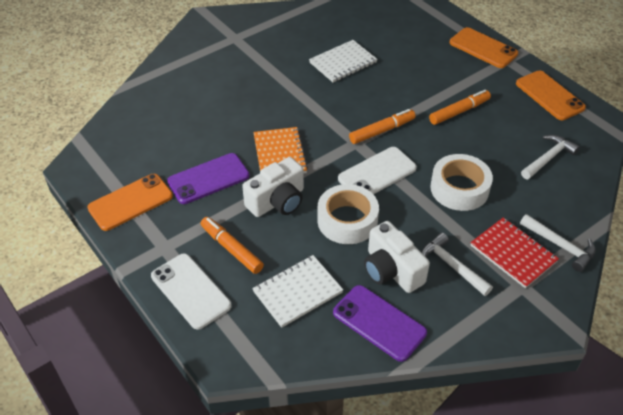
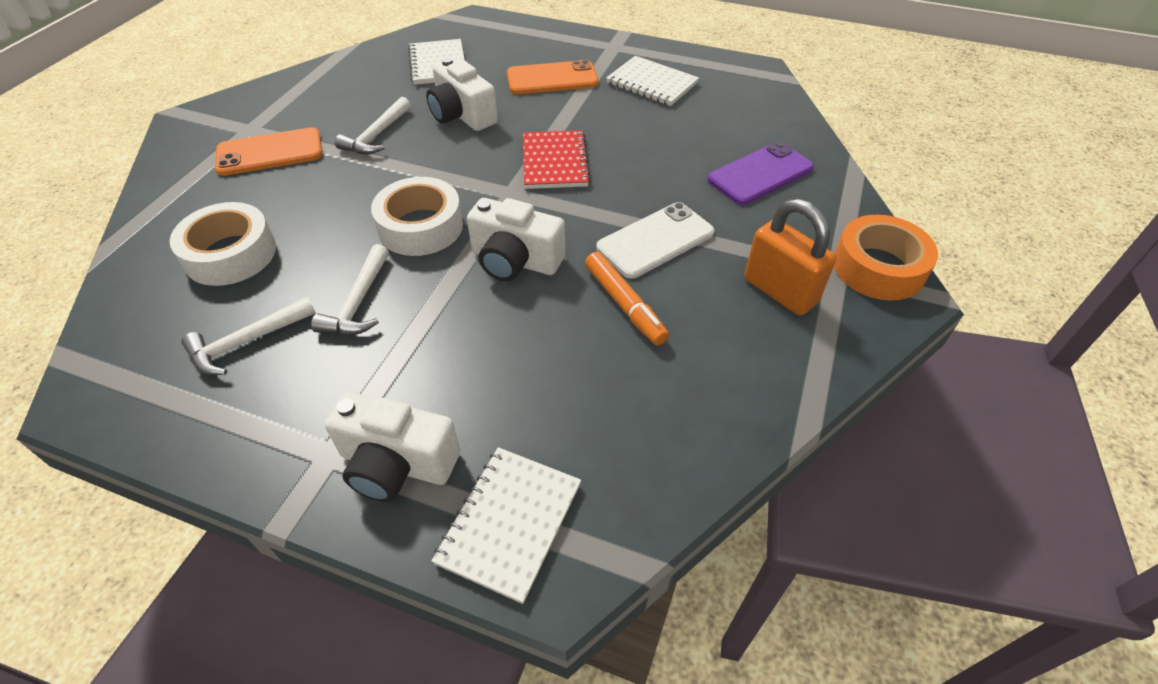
orange marker: [201,217,264,274] [349,109,415,144] [429,90,491,125] = 3 -> [585,252,669,345] = 1
orange notebook: [253,127,308,173] = 1 -> none = 0
orange padlock: none = 0 -> [744,199,836,316] = 1
orange phone: [87,174,173,231] [450,27,518,68] [516,71,586,120] = 3 -> [215,127,322,176] [507,60,598,94] = 2
orange tape: none = 0 -> [834,215,938,301] = 1
purple phone: [167,153,250,204] [333,285,427,362] = 2 -> [708,142,814,205] = 1
white camera: [242,157,304,217] [364,221,430,293] = 2 -> [325,392,460,502] [426,57,498,131] [467,198,565,281] = 3
white notebook: [252,255,343,328] [309,40,377,82] = 2 -> [408,39,465,85] [432,447,581,604] [606,56,699,106] = 3
white phone: [151,253,231,330] [338,147,417,194] = 2 -> [596,202,714,279] = 1

